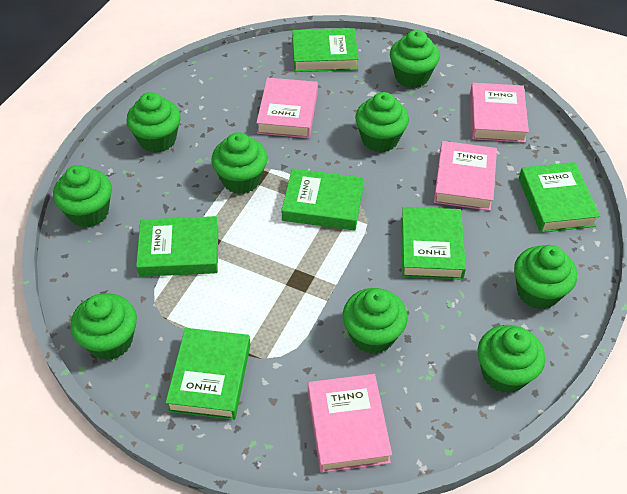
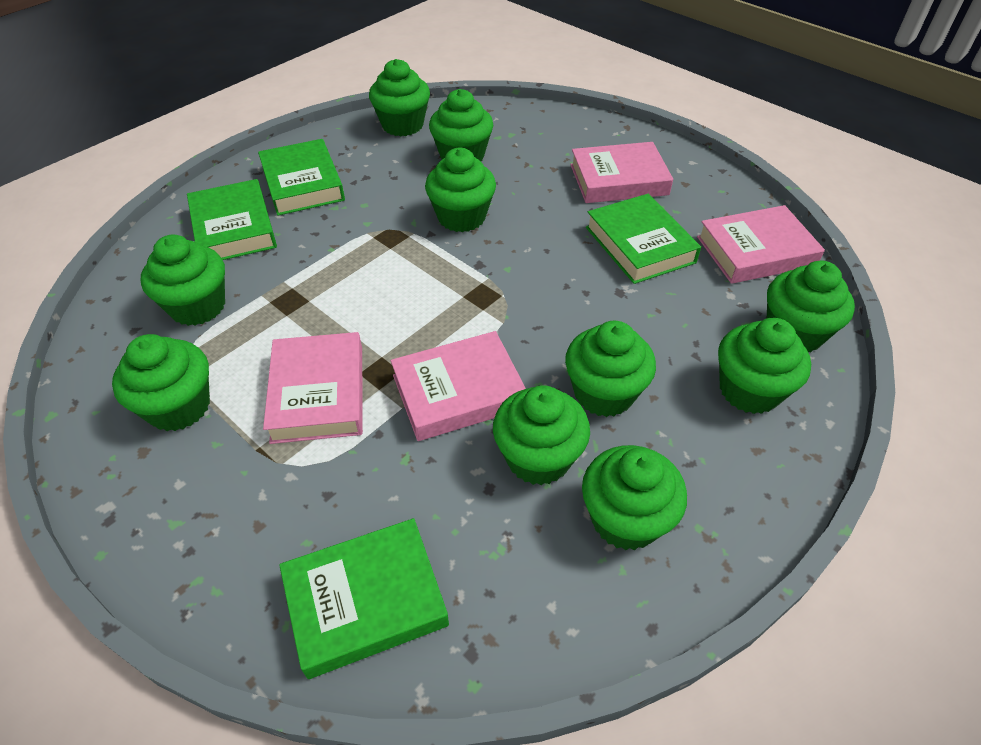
green book: [136,216,218,277] [165,328,250,420] [282,168,364,230] [292,28,359,72] [401,207,466,280] [519,162,600,233] = 6 -> [187,179,277,260] [258,139,345,216] [279,518,449,679] [586,194,701,284] = 4
green cupcake: [53,165,112,228] [70,293,137,360] [126,92,181,153] [211,132,267,194] [343,288,408,354] [355,92,409,152] [390,30,440,88] [478,325,545,393] [514,245,577,309] = 9 -> [112,334,210,431] [141,235,225,326] [369,59,430,137] [425,148,496,232] [429,89,493,161] [493,385,590,485] [565,321,656,417] [582,445,687,550] [718,318,811,414] [767,261,855,352] = 10

